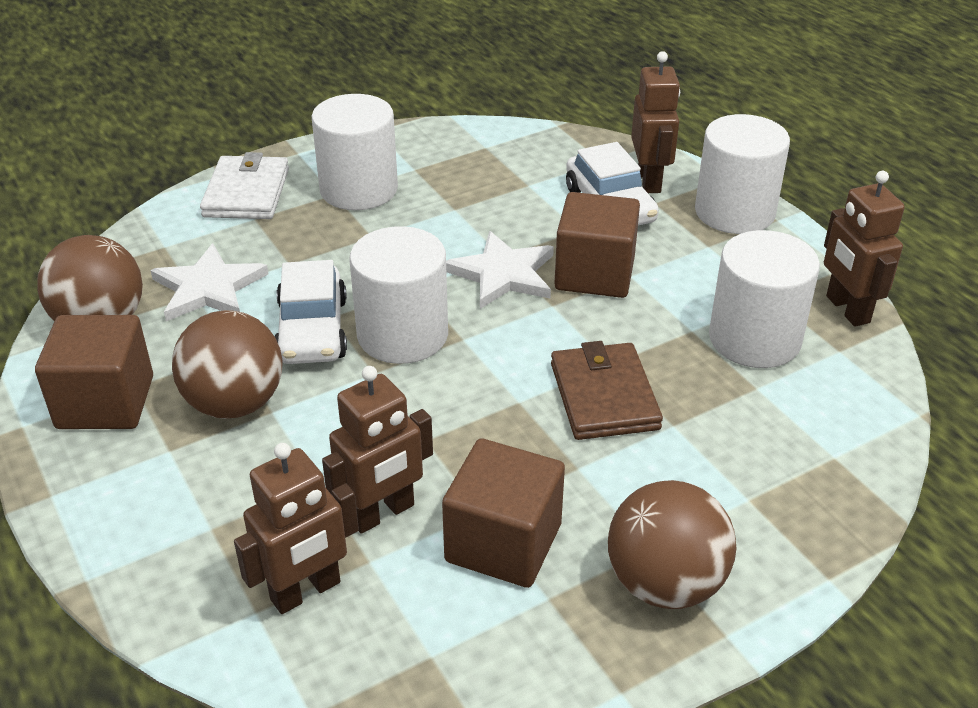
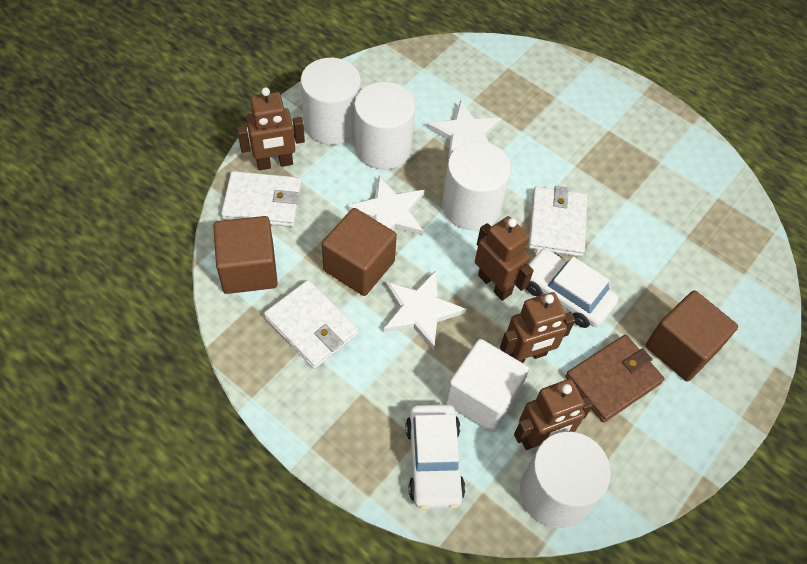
brown ball: [37,235,143,321] [172,310,283,419] [608,480,737,609] = 3 -> none = 0
white cube: none = 0 -> [445,339,529,433] = 1
white star: [150,243,268,321] [446,231,554,309] = 2 -> [347,176,425,235] [383,271,467,350] [427,100,502,159] = 3
white wallet: [200,152,289,219] = 1 -> [221,171,302,227] [264,280,358,369] [528,186,587,257] = 3

